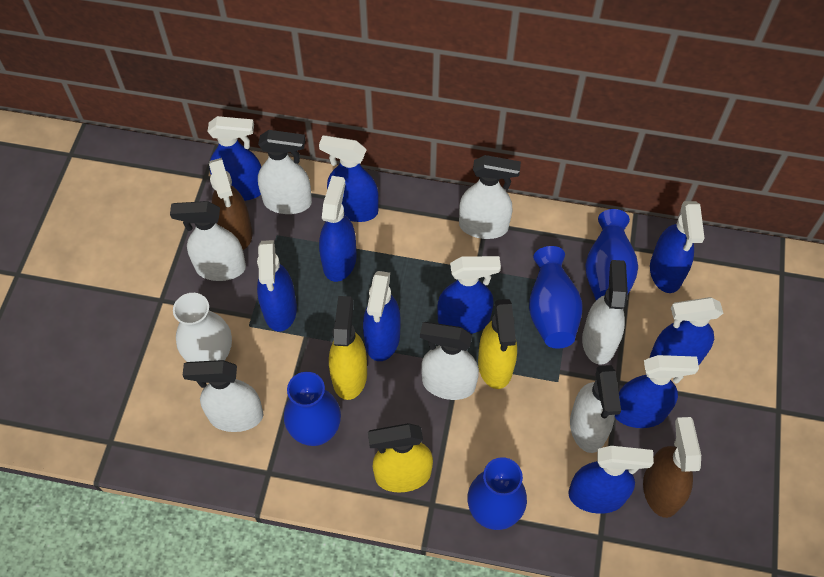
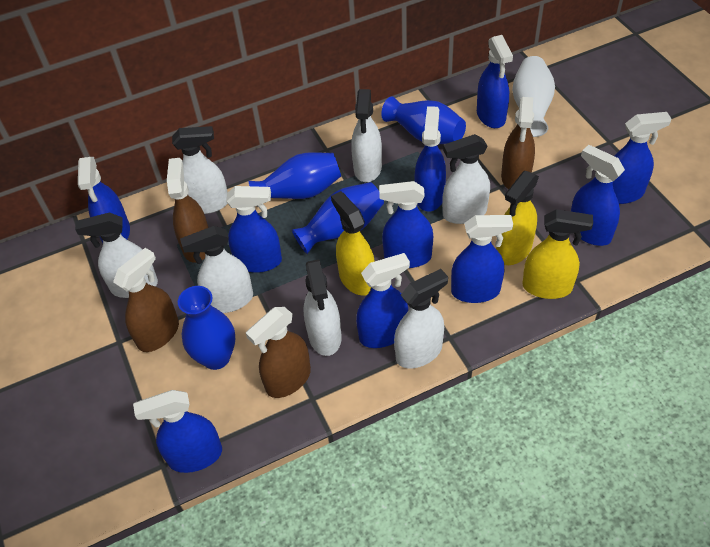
brown spray bottle: [209,158,252,250] [643,417,701,518] = 2 -> [113,248,179,352] [167,158,208,263] [246,307,311,398] [501,97,535,189] = 4

